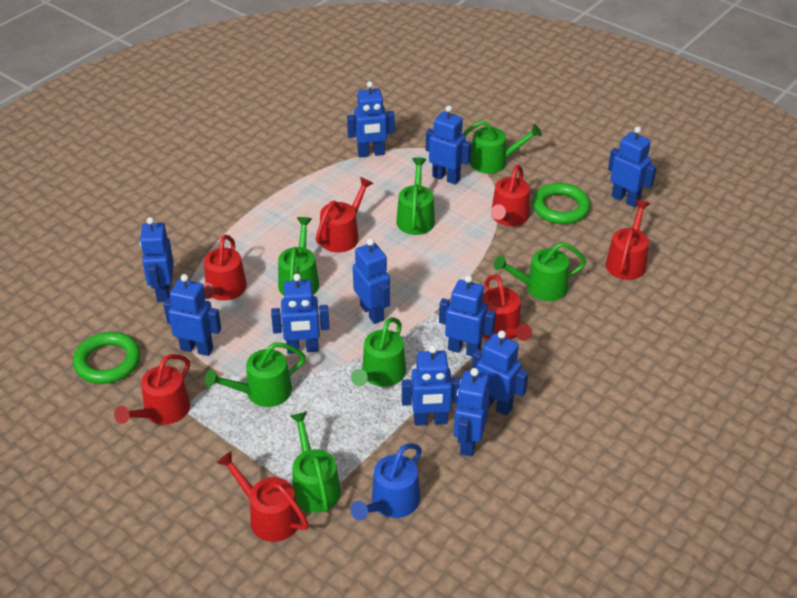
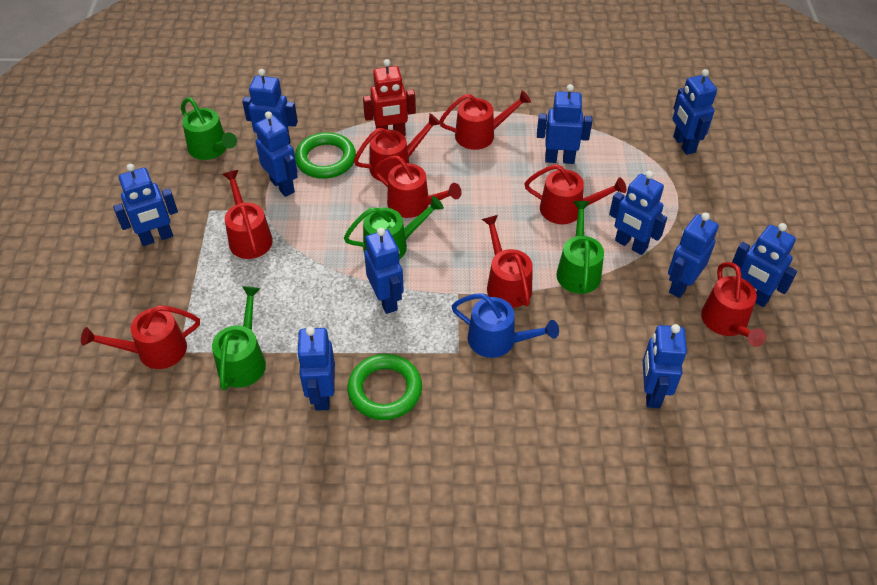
green watering can: [205,342,306,407] [278,217,319,296] [290,412,341,513] [351,317,406,387] [396,157,435,235] [463,120,542,174] [494,242,586,301] = 7 -> [181,97,237,160] [212,286,266,390] [344,196,444,260] [556,201,604,294] = 4
red robot: none = 0 -> [363,59,416,136] = 1
red watering can: [114,354,190,425] [203,235,247,301] [217,451,309,542] [316,177,373,253] [483,274,532,341] [491,165,530,226] [606,200,650,280] = 7 -> [81,305,200,369] [222,170,273,259] [354,113,441,181] [374,156,462,218] [439,90,531,150] [482,215,533,308] [524,164,626,224] [701,262,766,347] = 8

